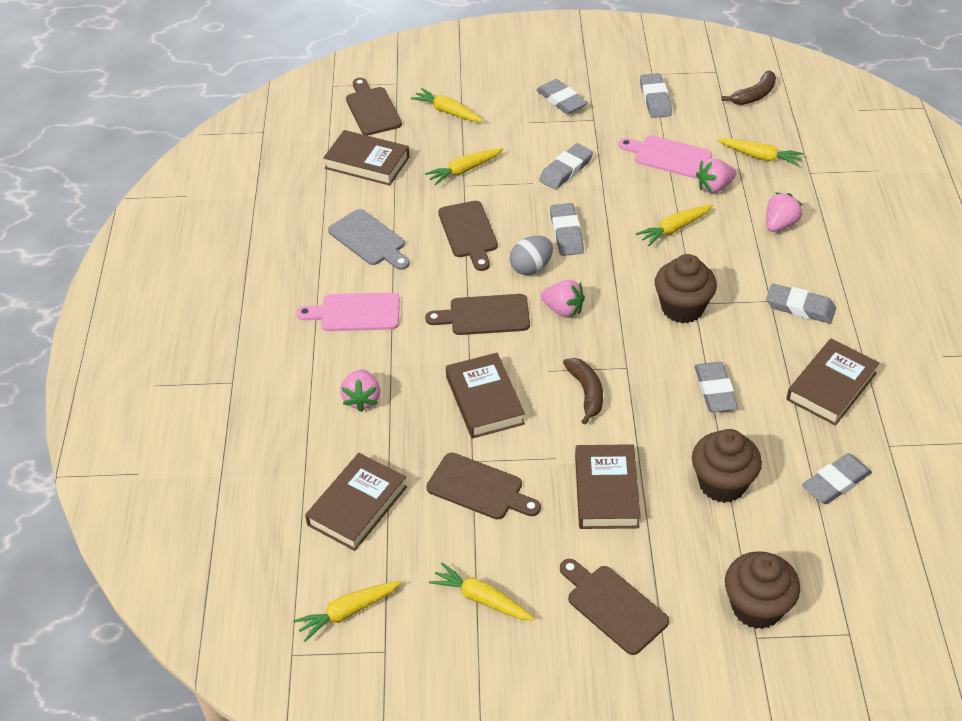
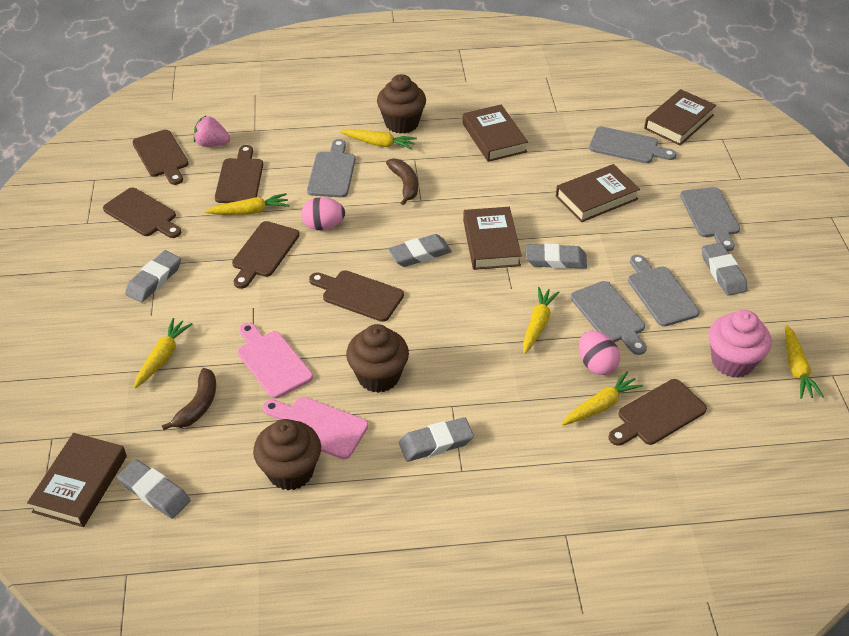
brown cutting board: [346,78,402,135] [425,294,530,335] [426,452,541,520] [438,201,498,271] [560,559,669,655] = 5 -> [103,188,181,238] [132,130,189,185] [215,145,263,203] [232,221,300,289] [309,270,404,322] [609,379,707,446] = 6
grey cutting board: [328,209,410,270] = 1 -> [307,139,356,198] [571,281,647,355] [589,127,677,163] [628,254,700,327] [680,187,740,251] = 5
grey egg: [510,236,553,275] = 1 -> none = 0
grey eraser: [536,79,587,114] [539,143,593,190] [550,203,584,256] [640,73,672,118] [695,362,738,412] [766,283,836,323] [802,453,872,504] = 7 -> [117,459,191,519] [125,250,181,303] [388,234,452,267] [399,417,474,462] [526,243,587,269] [702,243,748,296] = 6
pink cupcake: none = 0 -> [708,310,772,378] = 1
pink egg: none = 0 -> [301,197,345,230] [579,331,620,375] = 2
pink strawberry: [340,369,381,412] [541,280,585,318] [696,158,736,193] [766,192,803,232] = 4 -> [194,116,230,147] = 1

